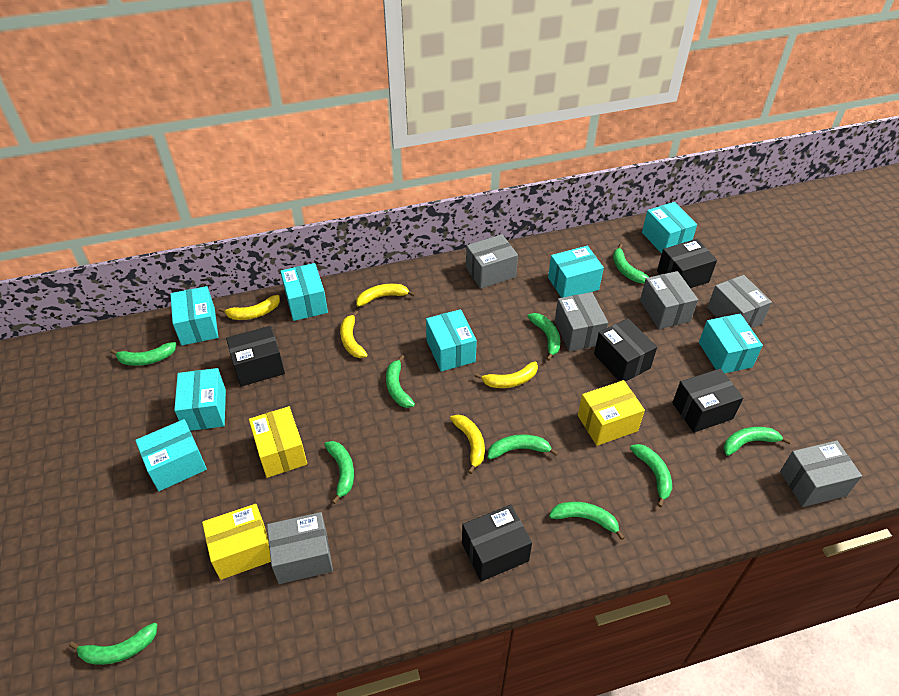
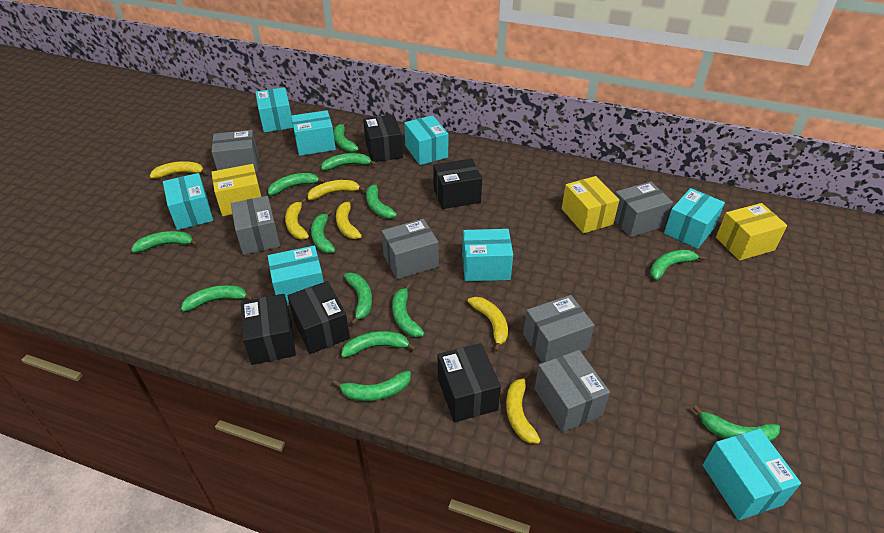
green banana: [69,623,157,665] [110,342,176,366] [324,441,354,504] [386,355,415,408] [487,434,558,459] [527,313,560,361] [549,502,625,540] [613,244,649,283] [630,444,672,507] [723,427,791,456] = 10 -> [131,231,198,253] [181,285,254,312] [268,173,325,195] [311,210,335,253] [321,153,377,170] [332,371,411,401] [333,121,359,152] [341,331,417,358] [344,273,372,325] [366,181,397,218] [392,283,424,337] [650,250,706,280] [693,405,780,442] = 13
yellow banana: [219,295,280,320] [340,310,368,358] [356,284,416,307] [450,415,485,474] [475,361,538,388] = 5 -> [150,161,208,179] [285,198,309,240] [308,180,366,200] [336,198,362,239] [468,297,508,352] [506,373,541,444] = 6

